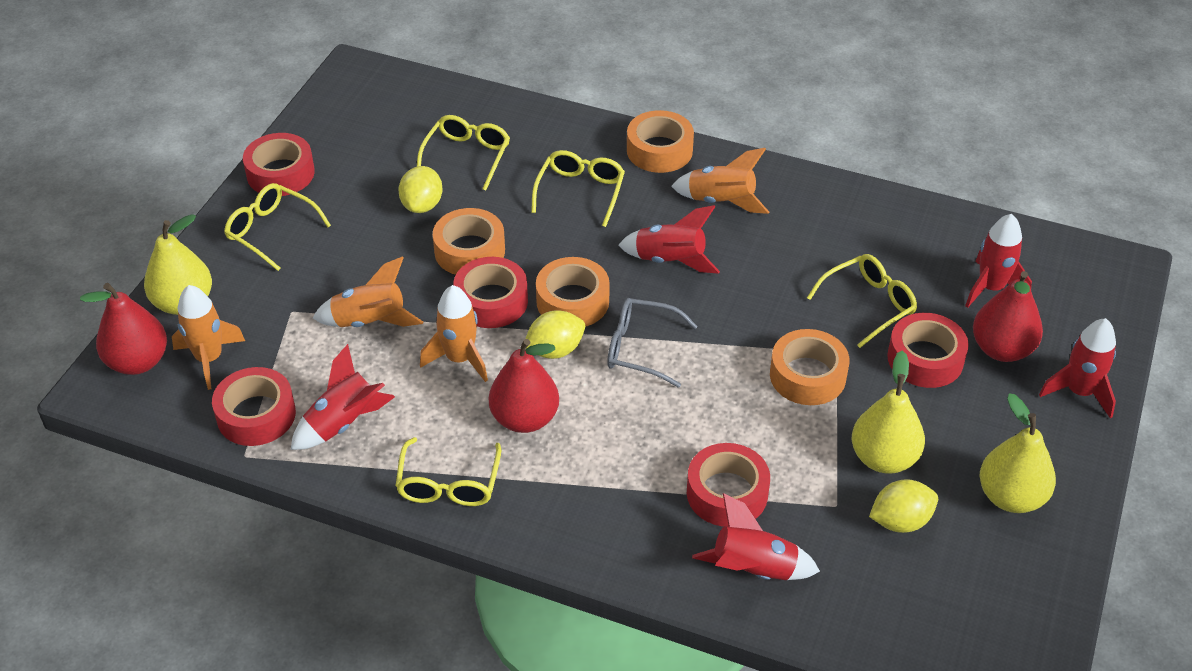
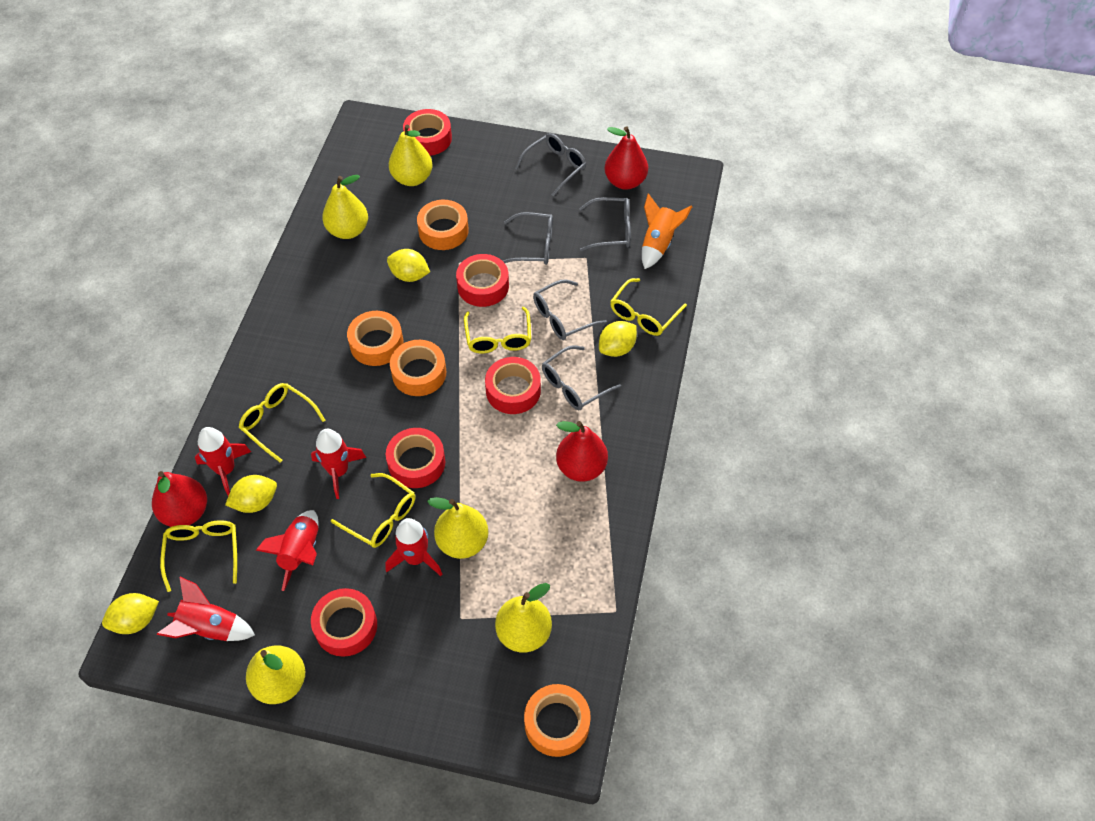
grey glasses: [607,298,698,388] = 1 -> [503,212,553,265] [515,133,586,197] [533,279,607,340] [542,345,621,410] [579,197,631,251] = 5
orange rocket: [172,285,245,390] [313,257,423,327] [420,285,488,382] [671,148,769,214] = 4 -> [642,193,692,269] = 1
yellow lemon: [398,166,442,213] [525,310,585,359] [869,479,938,533] = 3 -> [102,593,159,634] [225,475,277,513] [387,249,430,282] [599,321,637,357] = 4
yellow pear: [144,214,212,315] [852,351,925,474] [980,393,1056,513] = 3 -> [246,645,305,704] [322,175,368,239] [389,125,433,186] [427,497,489,559] [495,583,552,653] = 5

